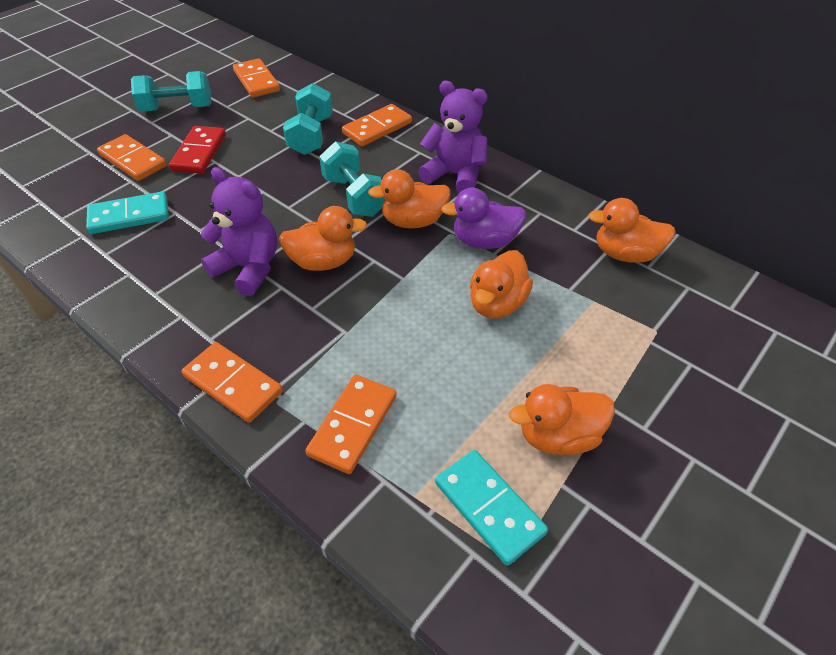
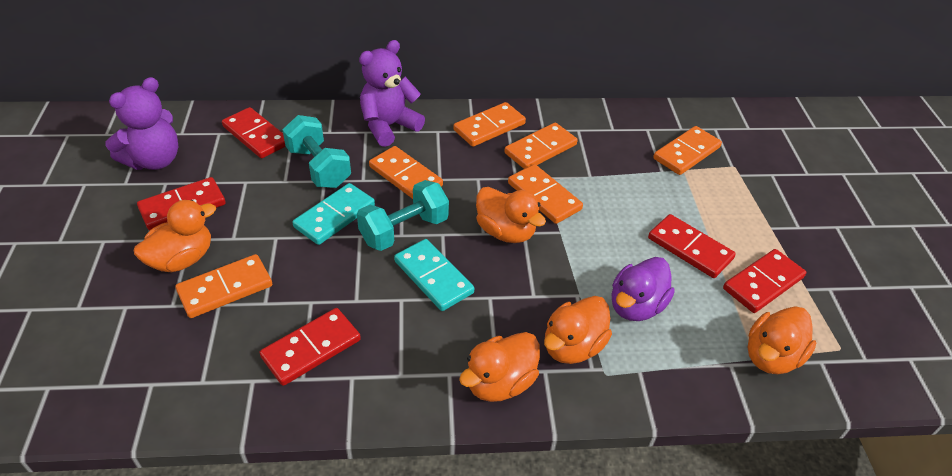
orange domino: [97,134,167,181] [182,342,283,423] [233,58,280,98] [305,375,397,474] [342,104,412,146] = 5 -> [175,254,272,318] [369,146,443,199] [453,102,526,147] [504,123,577,169] [508,164,583,224] [653,126,722,175] = 6
red domino: [169,126,226,174] = 1 -> [137,177,226,230] [222,107,286,158] [260,308,361,386] [648,214,736,278] [723,249,806,313] = 5
turquoise dumbbell: [131,71,212,112] [283,83,333,155] [319,141,385,217] = 3 -> [282,115,351,188] [357,180,449,251] = 2

